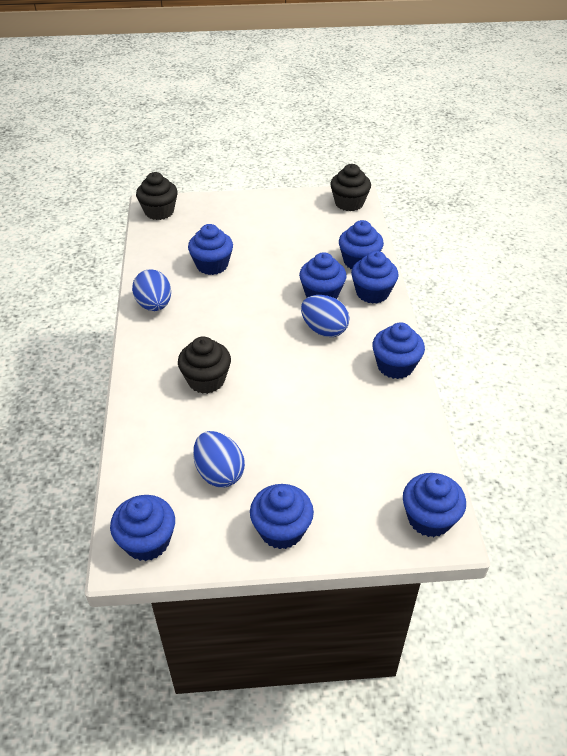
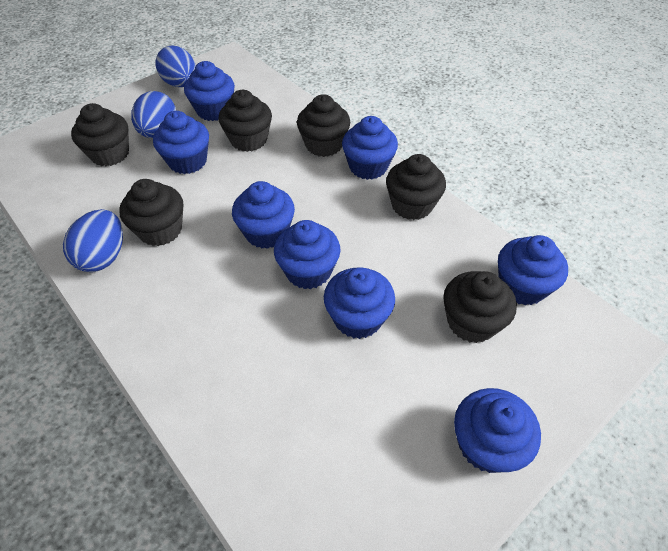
black cupcake: [136,172,178,220] [178,336,231,394] [330,164,371,211] = 3 -> [71,103,129,166] [119,179,184,246] [219,90,272,152] [297,94,350,157] [386,154,446,220] [443,271,517,343] = 6

